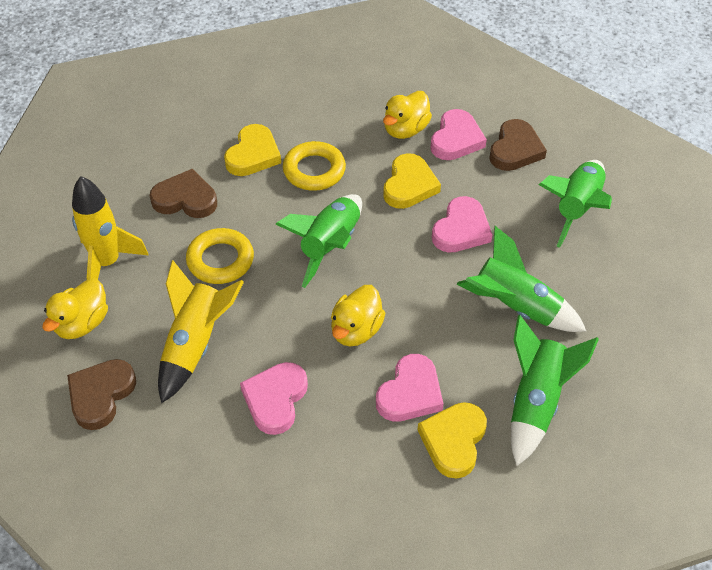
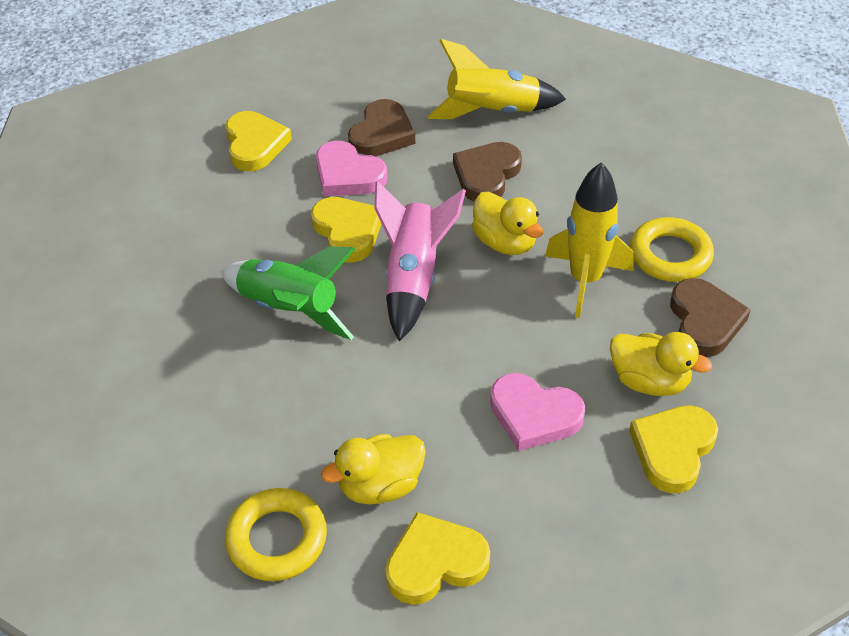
green rocket: [275,194,362,288] [456,226,586,332] [511,315,599,466] [539,160,612,248] = 4 -> [221,246,355,340] = 1
pink heart: [240,362,308,435] [376,354,443,422] [430,109,487,160] [432,196,493,253] = 4 -> [316,141,388,196] [490,373,586,451] = 2
pink rocket: none = 0 -> [374,181,466,341] = 1
yellow heart: [224,124,281,176] [383,153,441,209] [417,402,487,479] = 3 -> [226,111,292,171] [311,197,382,263] [385,512,490,605] [629,405,718,493] = 4

